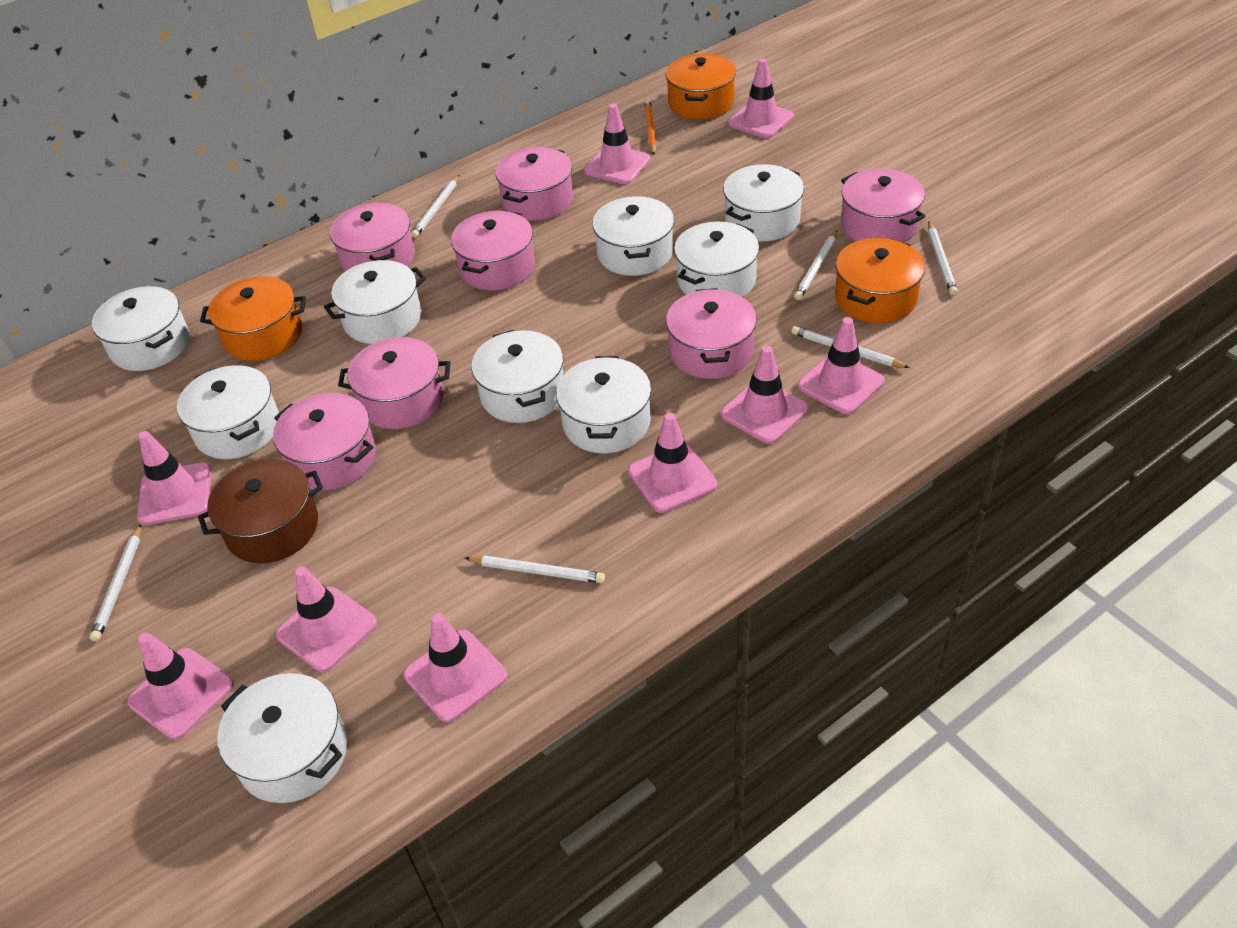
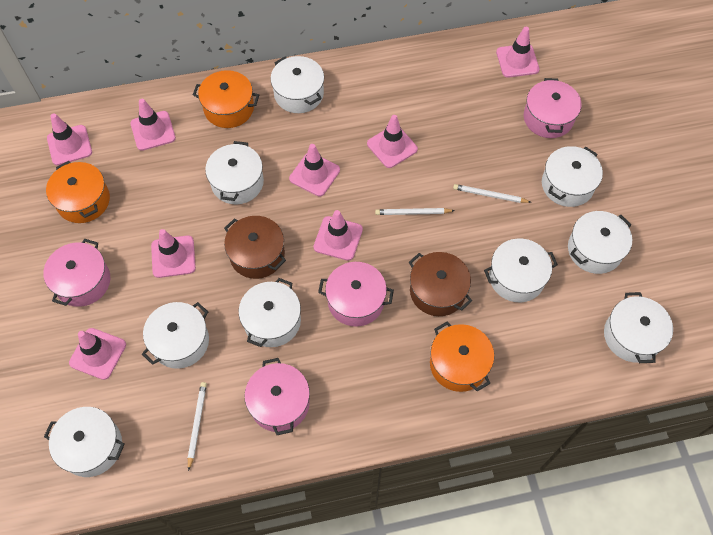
brown pot: [198,459,323,563] = 1 -> [224,216,286,279] [409,252,472,316] = 2
orange pencil: [644,99,656,155] = 1 -> none = 0
pink pot: [273,393,376,490] [330,203,415,272] [338,337,450,429] [451,210,535,290] [495,147,573,221] [666,288,757,379] [841,169,926,242] = 7 -> [43,239,111,307] [244,358,310,435] [318,262,394,327] [524,78,581,138] = 4
pink traffic cone: [127,633,234,740] [137,431,212,525] [276,566,377,672] [404,613,507,722] [584,104,650,184] [628,413,717,513] [721,346,808,444] [728,59,794,138] [798,317,885,414] = 9 -> [47,113,92,165] [69,328,126,380] [131,99,176,151] [151,229,196,278] [289,144,340,196] [314,210,363,261] [367,115,418,168] [496,27,540,78] = 8
white pencil: [89,524,141,642] [411,175,459,238] [465,556,605,583] [792,326,910,368] [794,230,837,300] [928,222,958,296] = 6 -> [188,382,207,471] [375,208,455,215] [453,184,531,203] = 3

